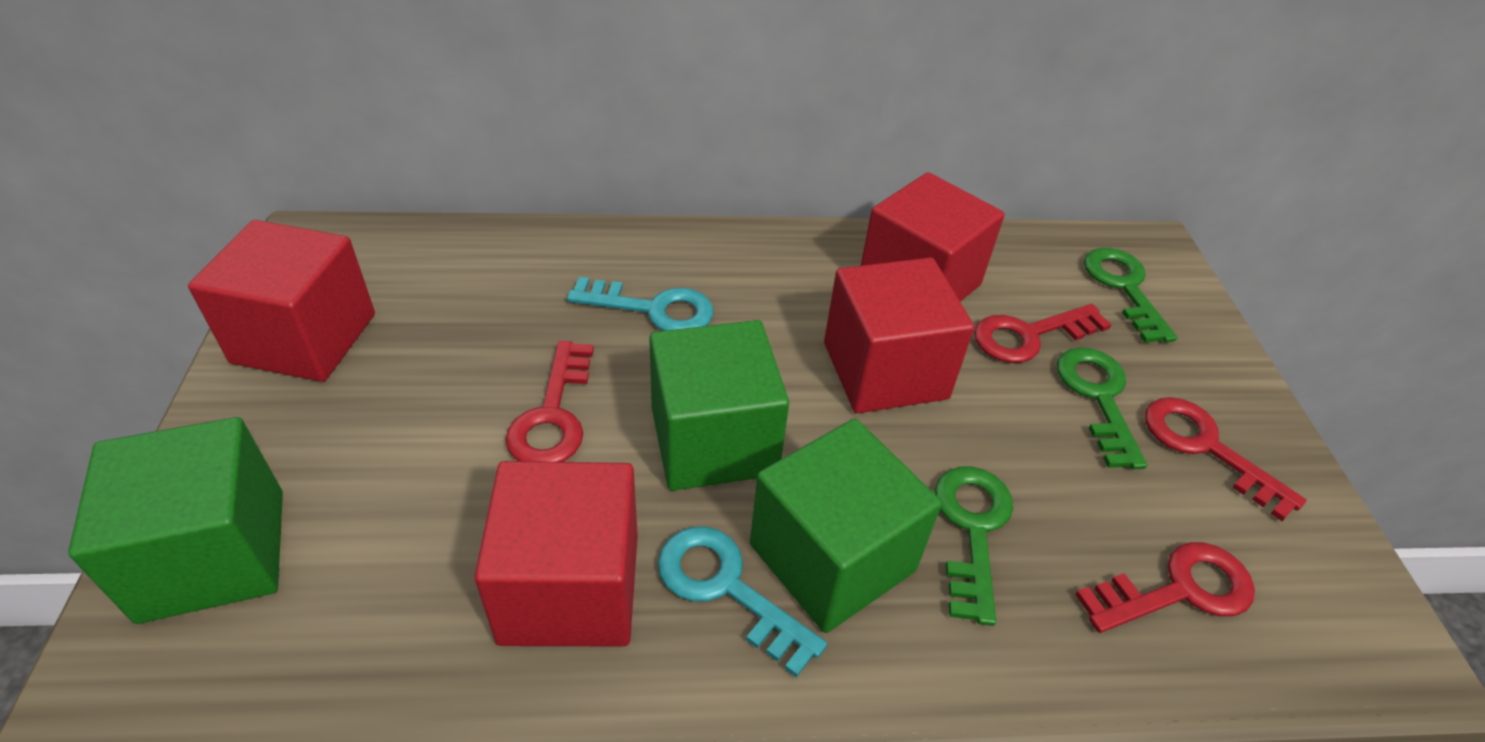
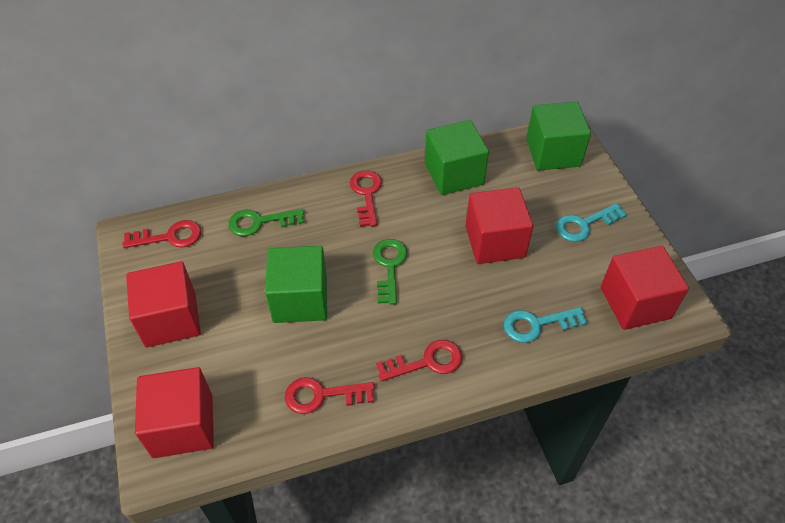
green key: [935,466,1013,626] [1057,347,1147,469] [1084,248,1177,343] = 3 -> [228,209,304,236] [373,239,408,305] = 2

